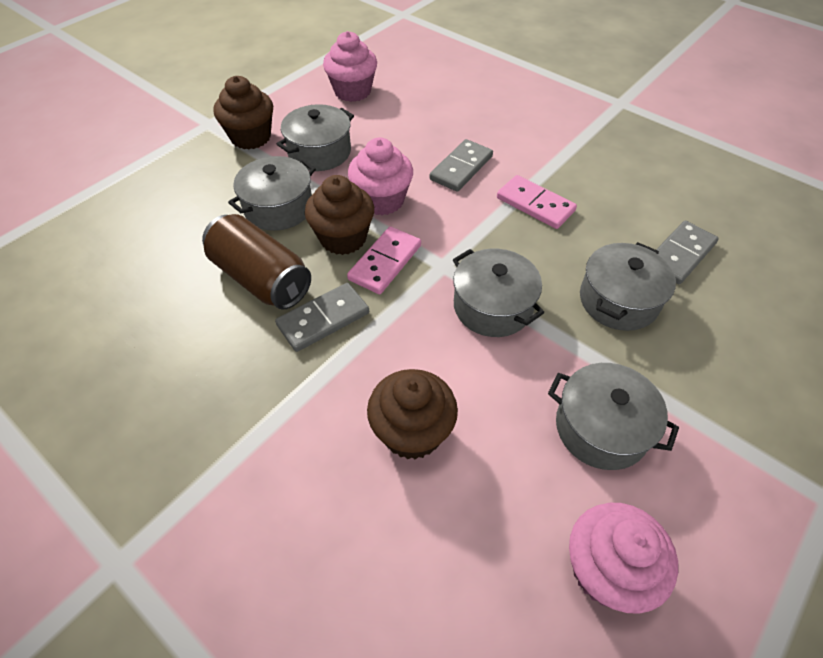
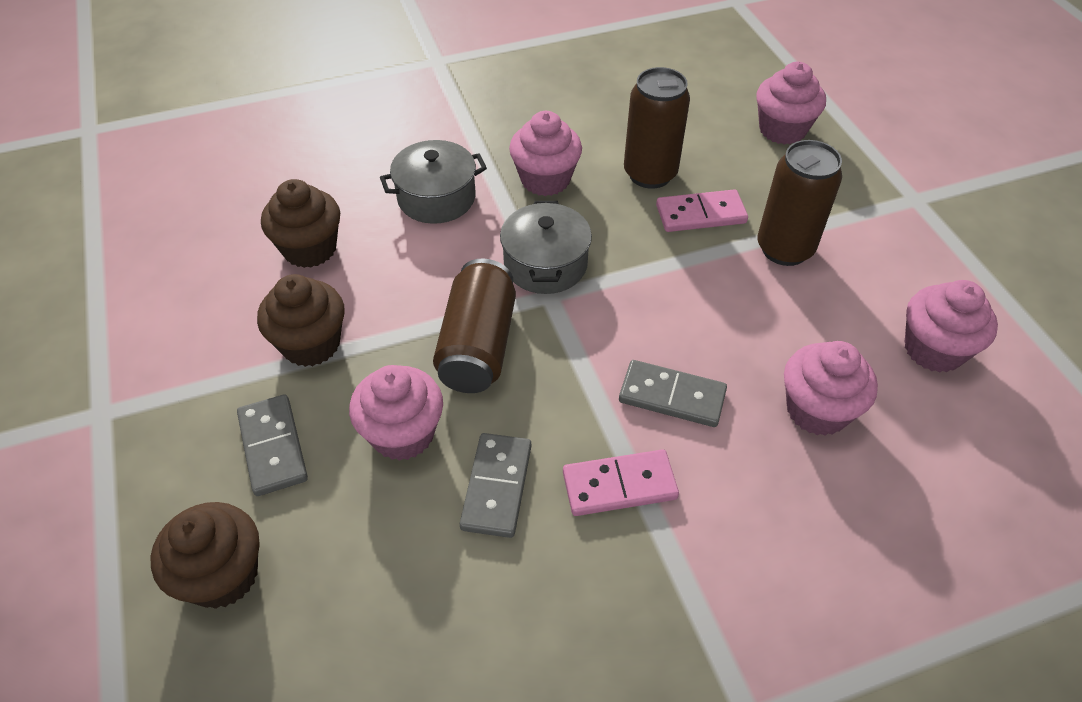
brown can: [202,214,311,310] = 1 -> [433,258,516,393] [624,67,690,189] [758,140,842,266] = 3
grey pot: [228,156,316,231] [277,104,354,171] [453,249,544,337] [548,363,679,470] [580,242,676,331] = 5 -> [380,140,487,224] [500,201,592,294] = 2
pink cupcake: [323,31,377,102] [348,138,413,215] [569,503,678,614] = 3 -> [349,365,443,461] [509,111,582,196] [756,62,826,145] [784,341,878,436] [905,280,998,373] = 5

